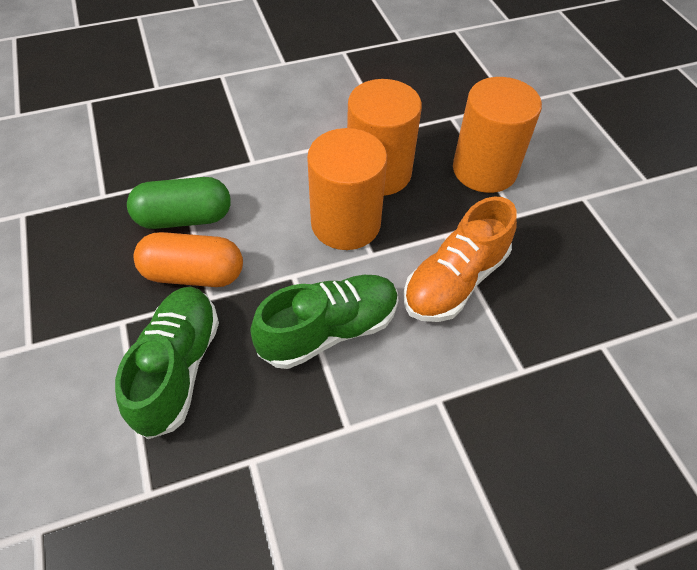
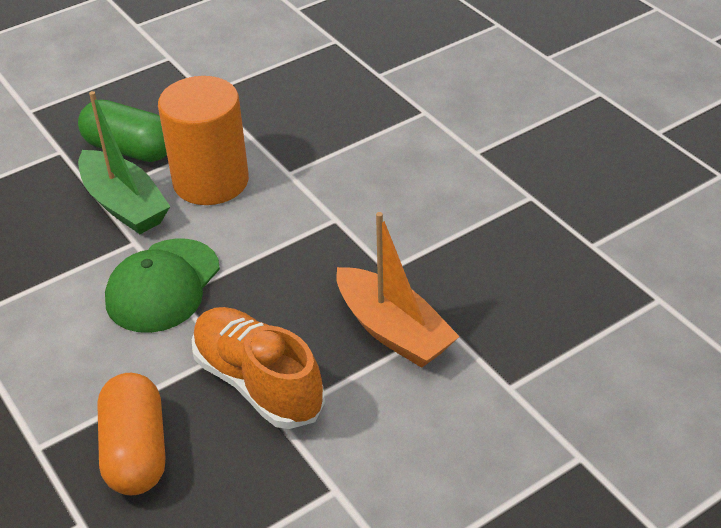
green boat: none = 0 -> [78,91,171,234] = 1
green cap: none = 0 -> [105,239,220,333] = 1
green shoe: [115,287,219,439] [250,275,399,369] = 2 -> none = 0
orange boat: none = 0 -> [336,212,460,368] = 1
orange cylinder: [307,128,387,250] [347,79,422,196] [453,77,542,193] = 3 -> [158,76,249,205] = 1

